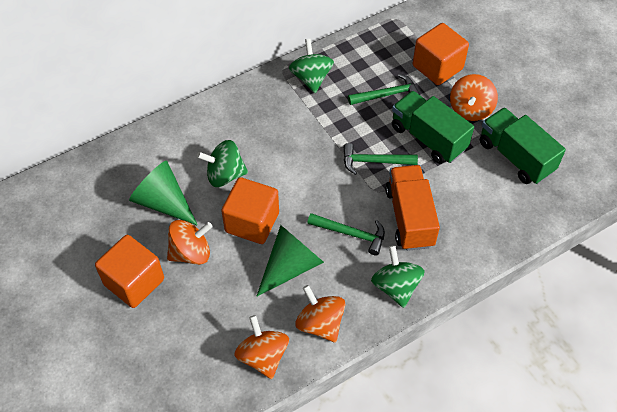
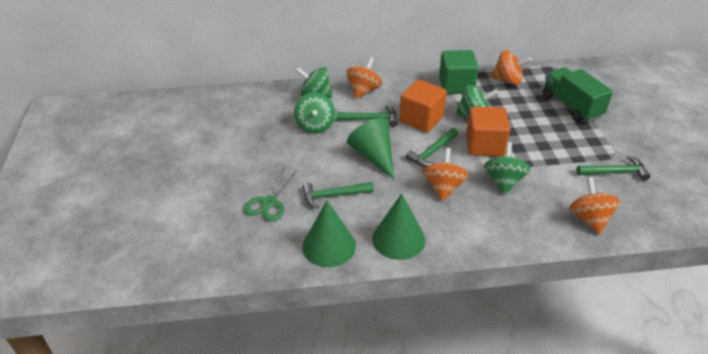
green cone: [129,161,198,226] [256,225,324,297] = 2 -> [302,201,356,267] [347,118,394,179] [372,193,425,260] = 3
green cube: none = 0 -> [439,50,479,94] = 1
green hammer: [308,213,385,255] [343,143,418,175] [348,74,420,105] = 3 -> [302,182,374,208] [336,106,398,127] [405,128,459,167] [577,156,650,181] = 4
green scissors: none = 0 -> [244,168,298,221] = 1
green spinning top: [197,140,248,187] [289,39,334,93] [371,245,425,308] = 3 -> [294,92,335,134] [296,67,333,98] [456,85,498,117] [484,142,531,195] = 4
green truck: [392,91,474,164] [480,108,566,184] = 2 -> [543,67,613,122] = 1
orange cube: [95,235,164,308] [222,177,279,244] [413,23,469,85] = 3 -> [399,80,447,132] [466,107,510,156] = 2
orange truck: [385,165,440,251] = 1 -> none = 0

